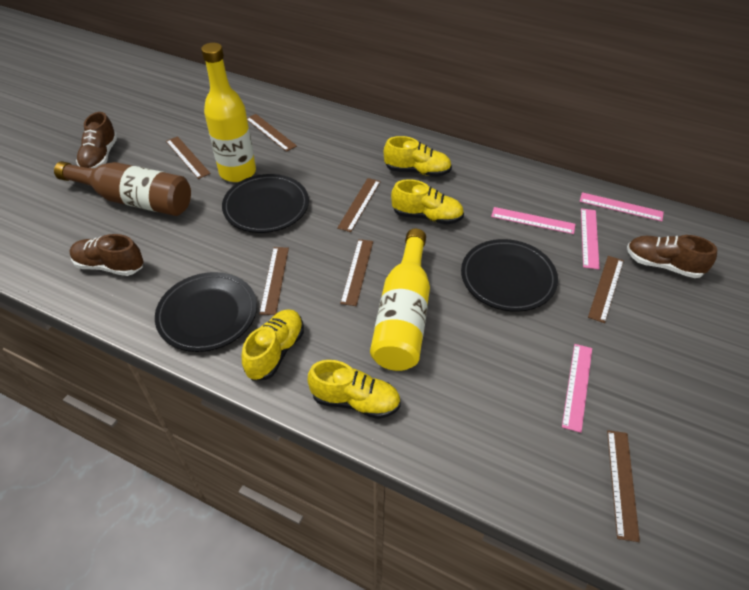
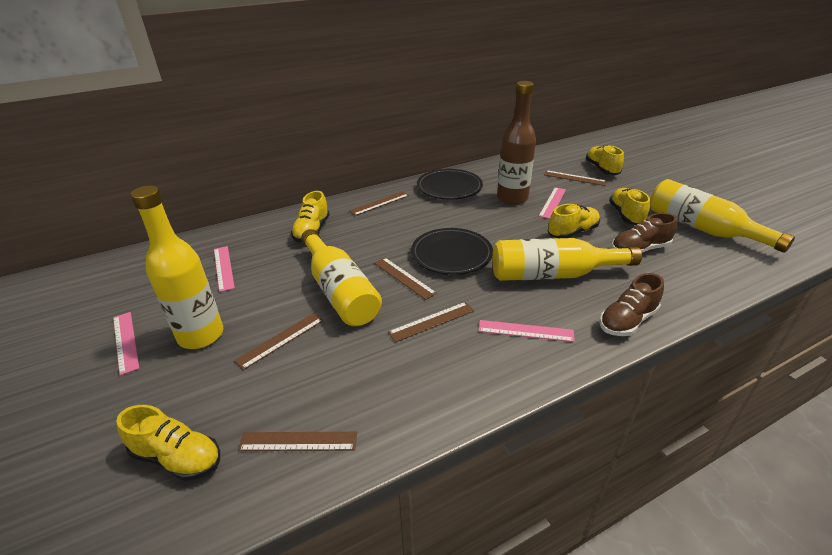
black plate: [155,272,257,352] [222,174,309,233] [461,239,558,312] = 3 -> [411,228,493,275] [417,169,483,200] = 2
brown ruler: [166,136,211,179] [247,114,297,152] [259,247,289,315] [337,178,381,232] [340,239,373,306] [588,256,624,323] [607,430,640,542] = 7 -> [234,313,323,370] [238,432,357,451] [349,191,409,216] [374,258,437,300] [388,302,474,343] [544,170,607,186] = 6
brown shoe: [69,234,144,276] [76,112,118,168] [627,235,717,278] = 3 -> [599,273,664,336] [611,213,677,253] = 2
yellow bottle: [201,43,256,182] [370,228,430,371] = 2 -> [130,186,223,349] [301,229,382,326] [492,238,642,281] [650,179,795,253] = 4
yellow shoe: [241,309,304,380] [308,360,401,419] [384,136,452,177] [391,179,464,225] = 4 -> [116,405,220,481] [291,191,330,242] [548,204,600,238] [586,145,624,175] [609,188,650,225] = 5

